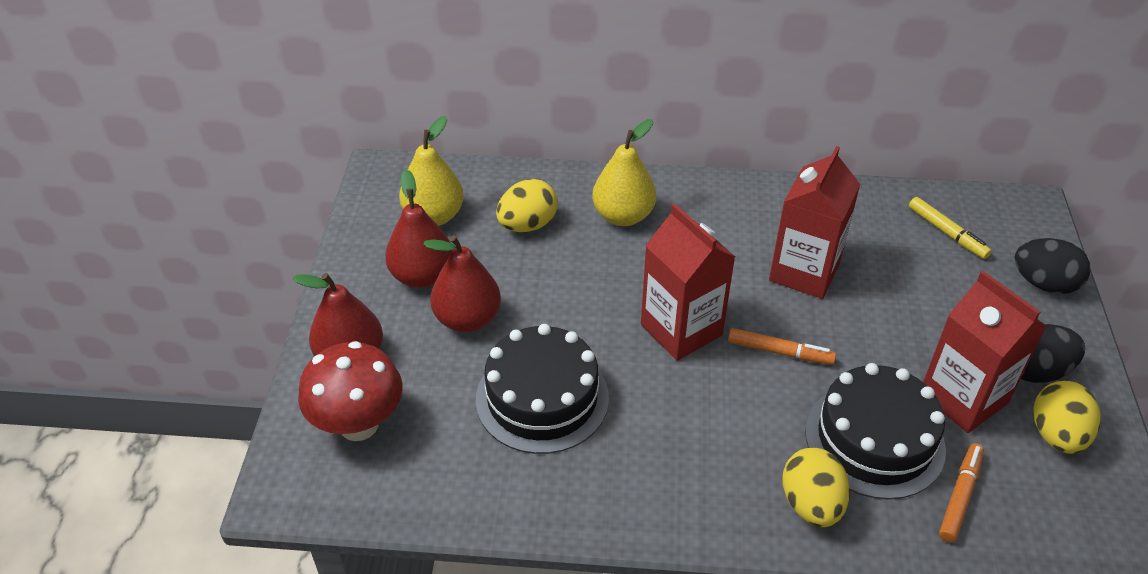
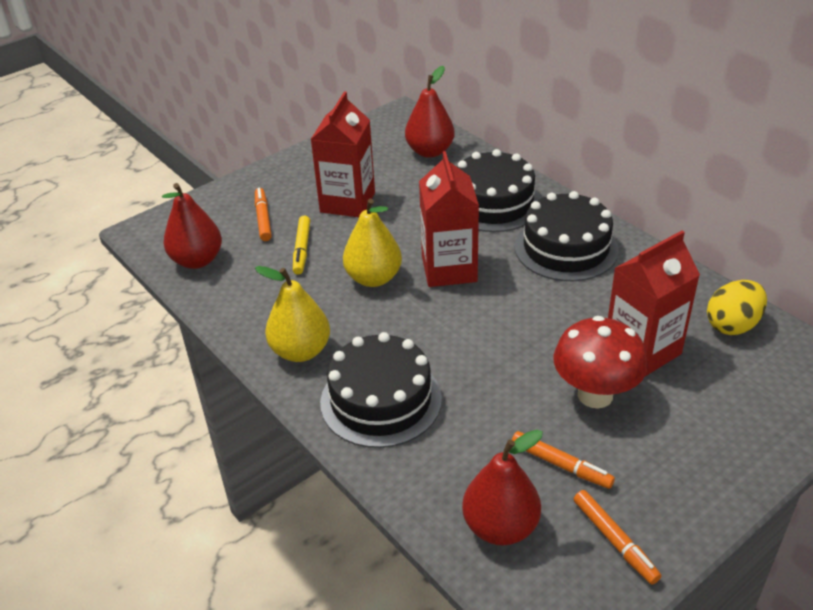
black cake: [476,324,609,454] [805,363,946,499] = 2 -> [320,332,442,448] [457,149,541,232] [515,191,619,281] = 3
black egg: [1015,238,1090,294] [1021,324,1085,383] = 2 -> none = 0
orange marker: [728,328,836,365] [939,443,984,543] = 2 -> [255,188,272,241] [512,431,615,489] [574,490,661,585] = 3
yellow egg: [496,179,558,232] [782,447,850,527] [1033,381,1101,454] = 3 -> [707,280,767,335] = 1

